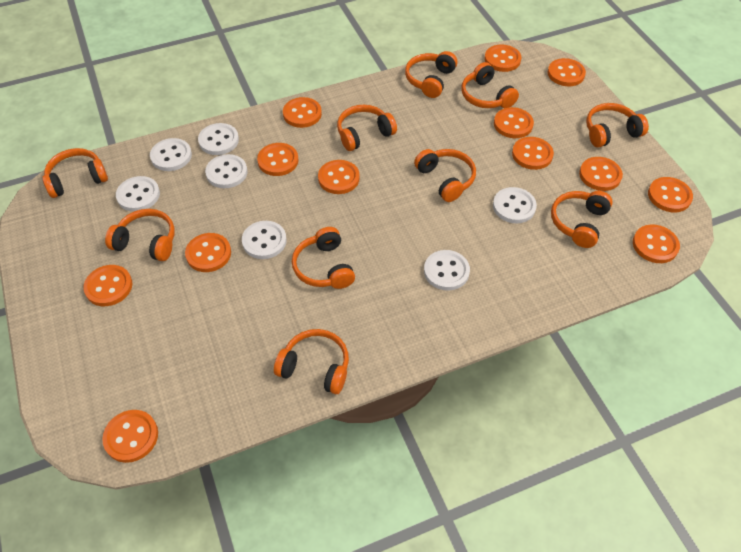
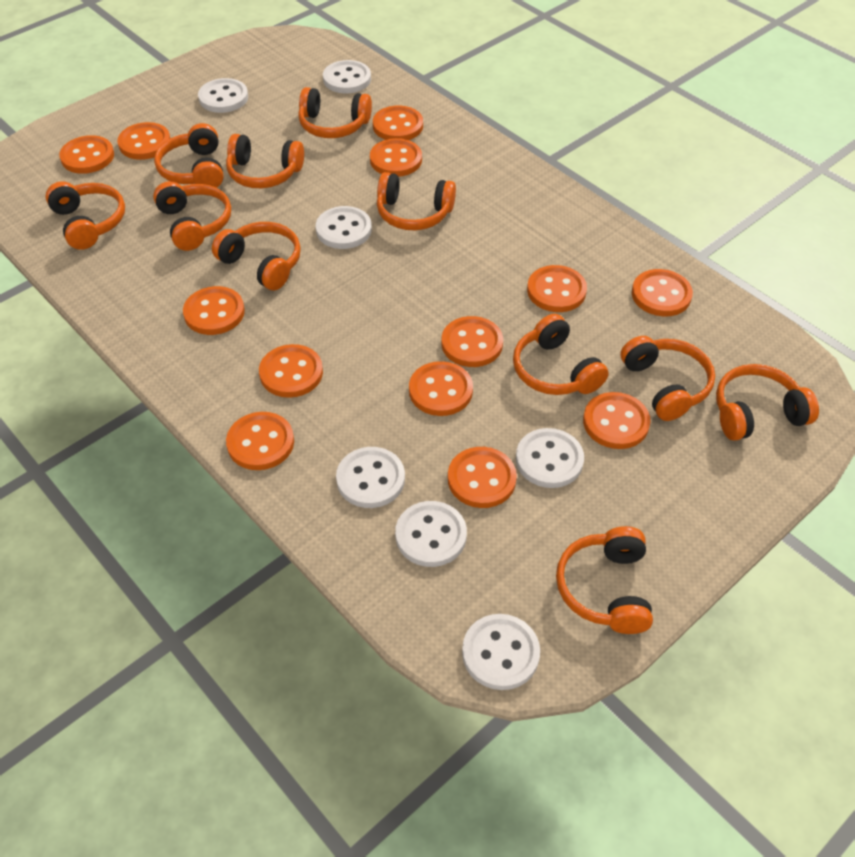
orange headphones: [43,148,108,198] [105,209,175,261] [274,329,349,394] [292,227,355,289] [337,105,397,151] [405,51,457,98] [414,149,476,202] [461,62,519,108] [551,191,613,248] [586,103,649,148] = 10 -> [46,181,125,250] [153,181,231,251] [154,123,224,188] [212,222,301,290] [226,134,304,188] [298,87,372,138] [377,172,456,230] [513,314,609,395] [556,526,653,634] [620,336,715,421] [716,364,819,441] = 11

